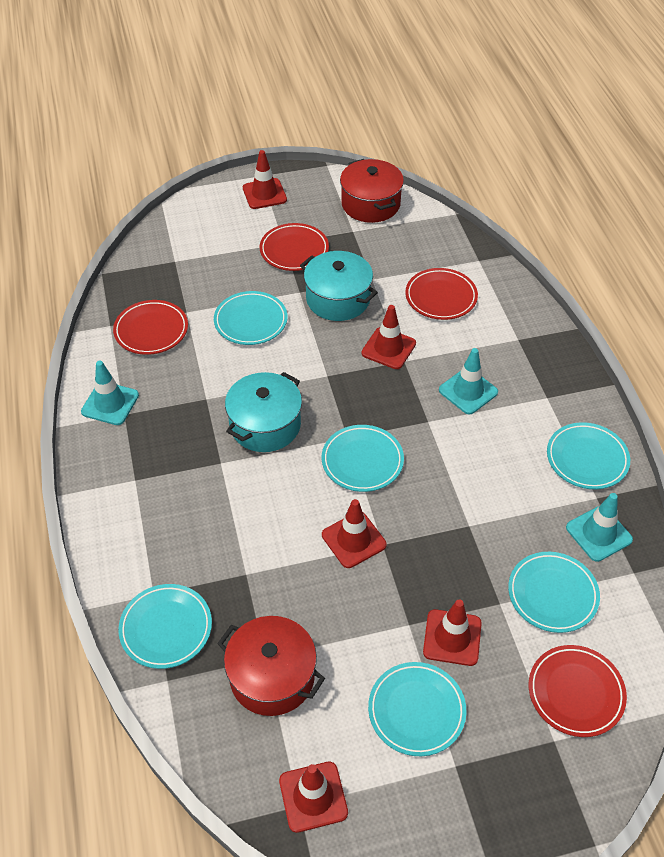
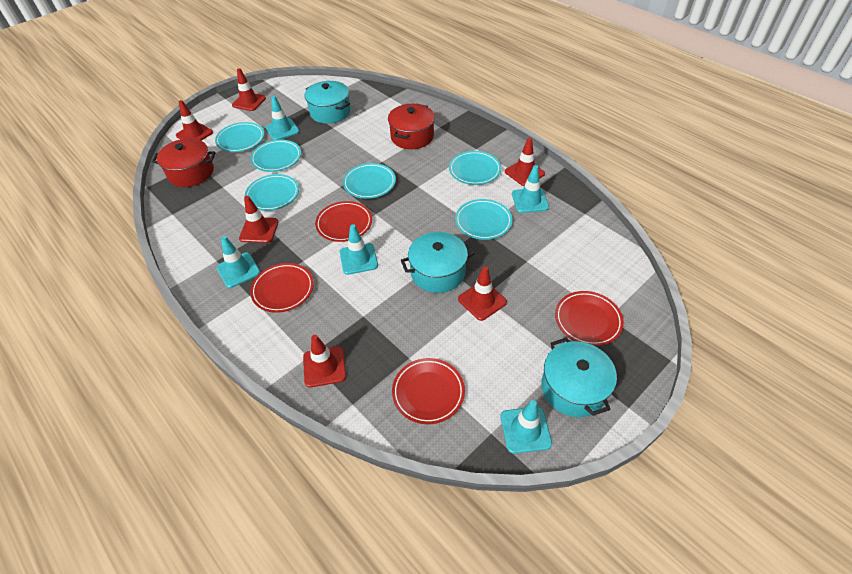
red traffic cone: [243,150,287,209] [279,762,348,833] [322,499,387,568] [361,305,416,369] [423,600,482,666] = 5 -> [176,100,213,141] [232,68,266,111] [239,196,279,243] [303,335,346,388] [458,266,507,321] [505,137,545,186] = 6
turquoise pot: [225,372,302,452] [300,251,378,321] = 2 -> [305,81,351,124] [401,232,475,293] [541,337,617,417] = 3
turquoise traffic cone: [81,361,139,425] [439,348,498,414] [566,493,633,562] = 3 -> [217,236,260,288] [265,96,299,140] [340,224,378,275] [501,400,552,454] [512,165,549,213] = 5

